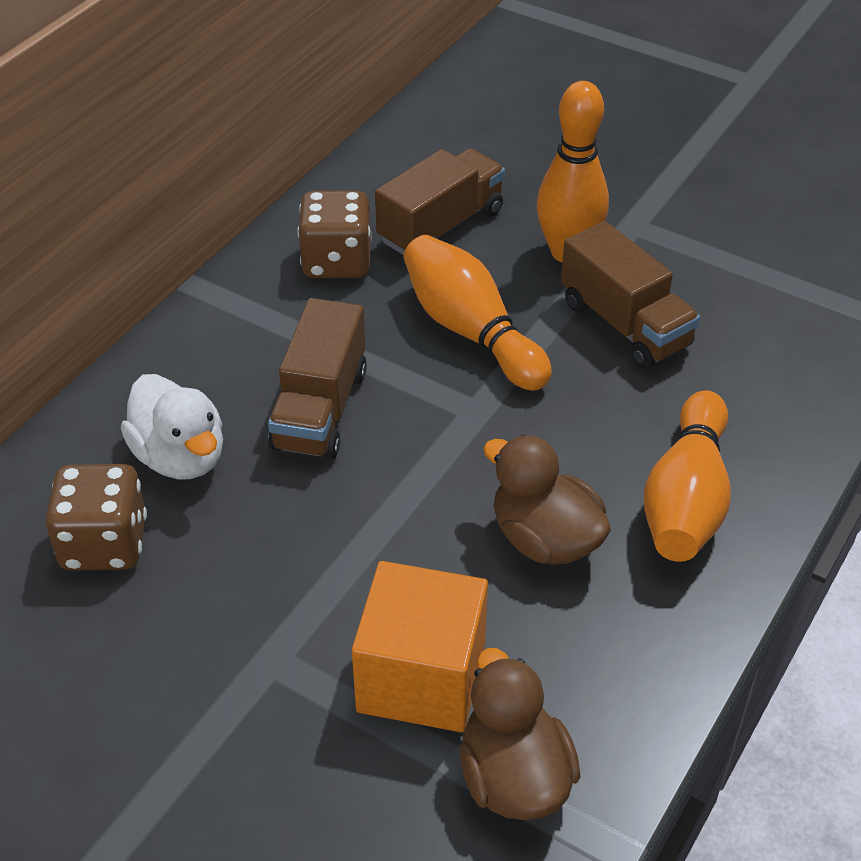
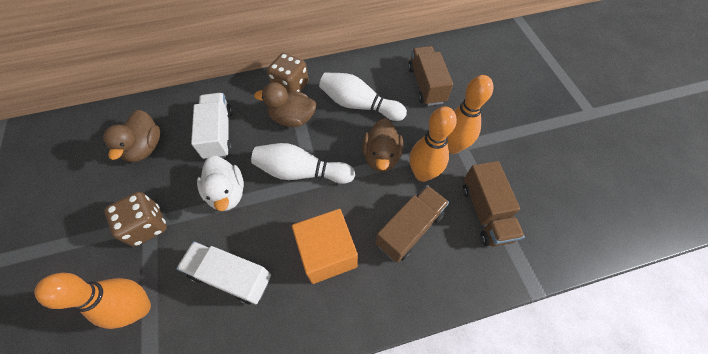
brown duck: [459,648,580,820] [483,434,611,565] = 2 -> [103,110,160,162] [254,82,316,127] [362,118,403,172] = 3
white bowling pin: none = 0 -> [251,143,355,184] [319,72,407,121] = 2
white truck: none = 0 -> [176,241,271,304] [191,93,233,159] = 2

